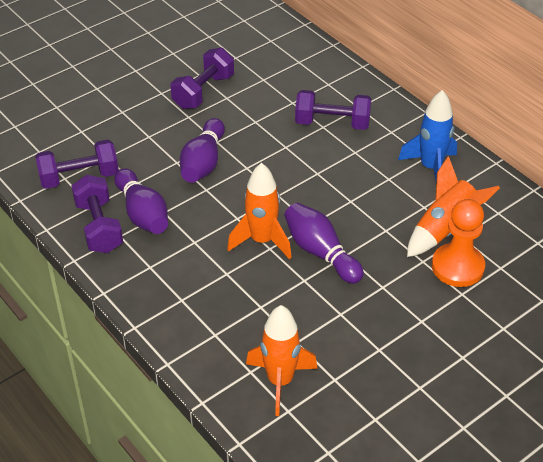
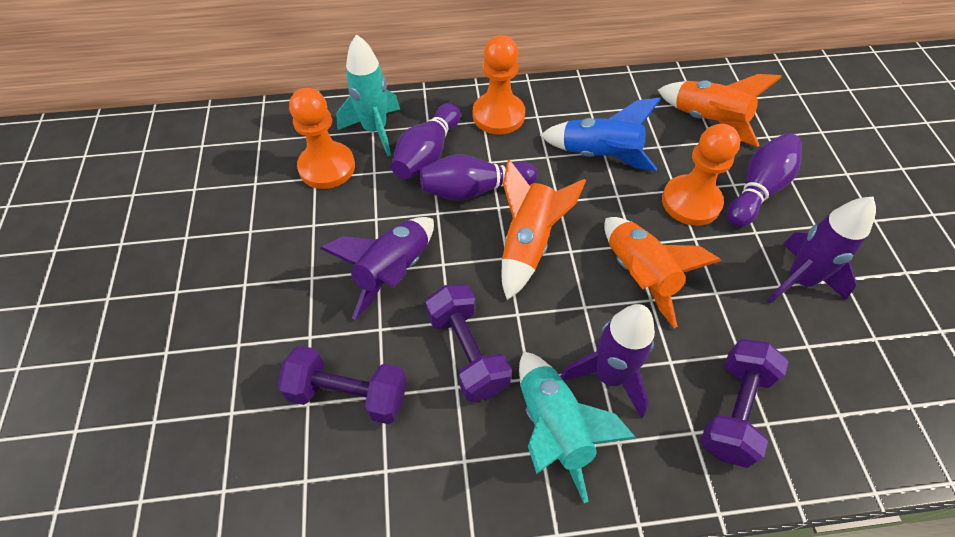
orange pawn: [432,199,485,287] = 1 -> [289,88,355,189] [473,35,525,135] [662,124,740,226] = 3
purple dumbbell: [35,140,119,189] [72,175,123,253] [171,48,234,109] [295,90,371,130] = 4 -> [277,345,407,424] [425,284,512,402] [700,339,789,468] = 3
purple rocket: none = 0 -> [320,217,434,320] [560,304,655,418] [767,197,876,304] = 3
turquoise rocket: none = 0 -> [336,34,400,156] [519,352,636,503] = 2

